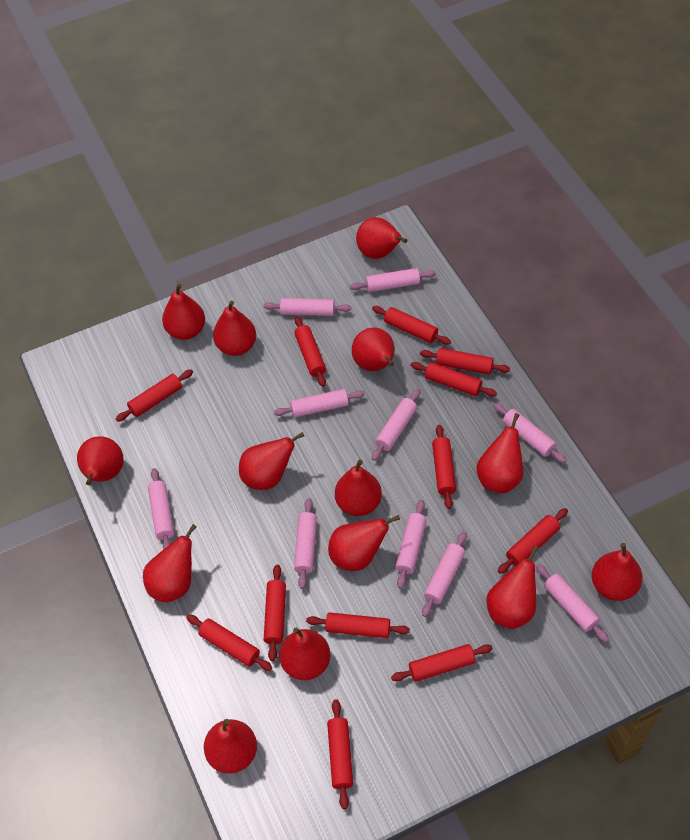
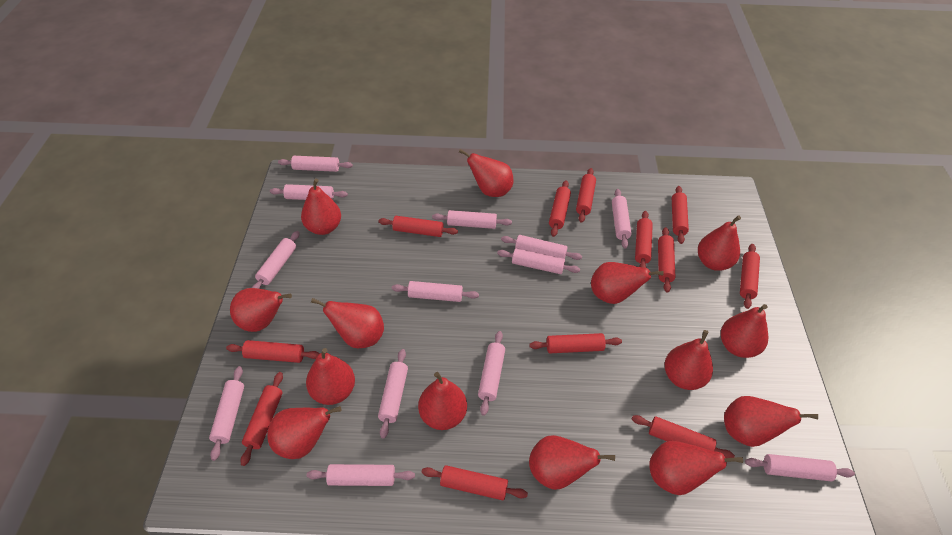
pink rolling pin: [148,468,174,549] [264,298,351,316] [274,389,365,418] [294,498,317,589] [350,268,436,292] [372,389,420,461] [395,500,427,589] [422,531,467,617] [493,403,566,463] [536,564,609,642] = 10 -> [209,366,244,461] [252,231,300,289] [270,184,348,200] [278,156,353,172] [307,464,415,486] [378,349,408,439] [392,281,479,302] [432,210,512,229] [478,331,505,416] [497,248,580,274] [501,235,582,260] [612,189,632,248] [745,454,855,481] = 13

